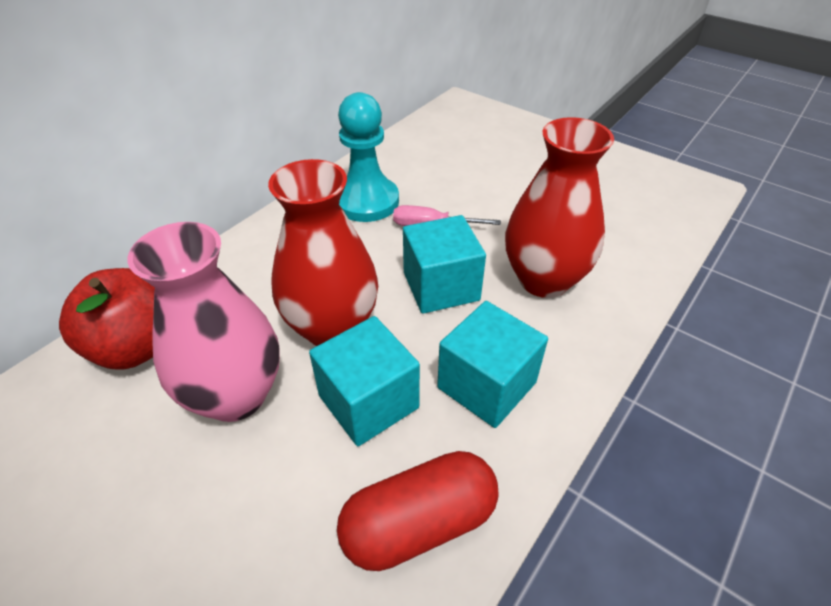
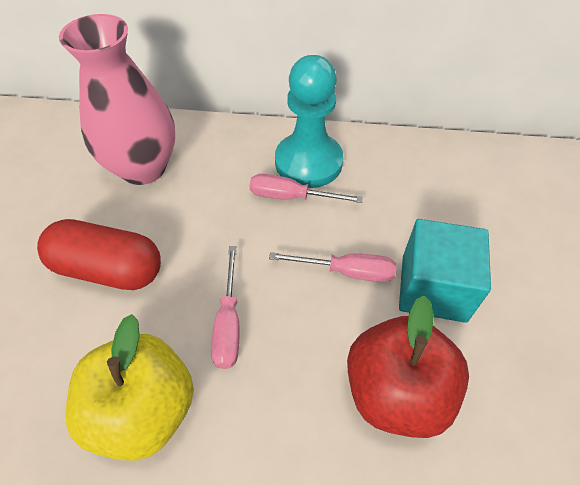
pink screwdriver: [393,205,501,226] = 1 -> [211,246,240,369] [250,174,363,203] [269,252,397,282] = 3
red vase: [268,159,378,346] [505,117,614,298] = 2 -> none = 0
turquoise cube: [309,316,420,446] [403,215,486,314] [437,301,548,428] = 3 -> [399,219,491,323] = 1
yellow apple: none = 0 -> [66,314,194,461] = 1

